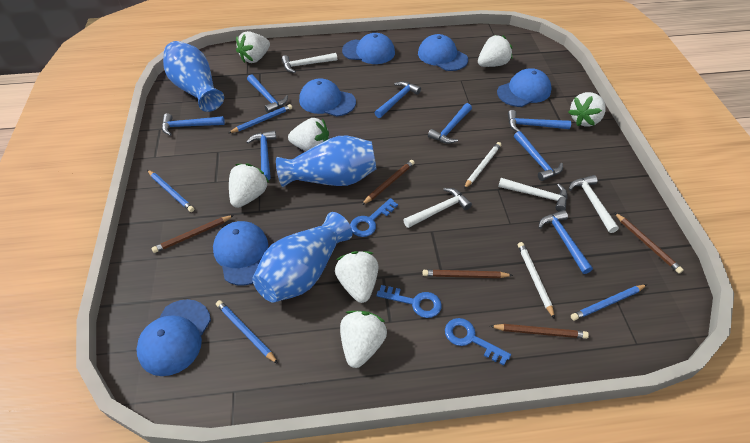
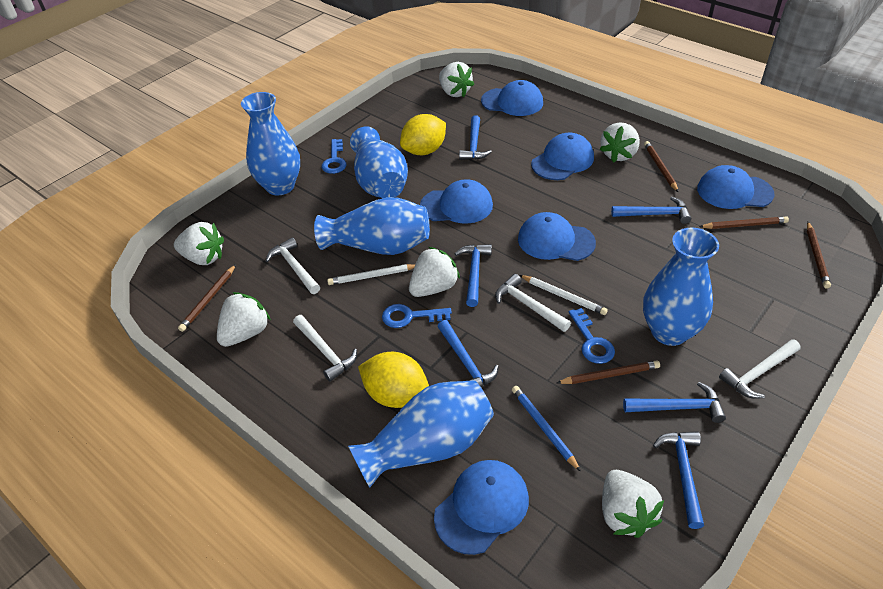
blue hammer: [162,113,225,136] [247,74,288,113] [247,130,276,180] [375,81,421,118] [428,103,472,144] [508,110,571,132] [514,131,563,181] [538,210,593,274] = 8 -> [437,320,499,387] [455,244,492,307] [459,115,492,160] [611,197,691,224] [623,382,726,423] [653,431,704,529] = 6
blue pencil: [147,170,194,212] [216,300,278,364] [229,104,292,133] [571,284,647,321] = 4 -> [512,386,581,472] = 1
blue vase: [163,41,224,112] [252,212,352,303] [276,136,377,187] = 3 -> [241,92,300,195] [314,197,430,255] [348,380,494,488] [350,126,408,198] [643,228,719,346] = 5
white strawberry: [229,163,269,208] [236,31,270,63] [288,118,329,151] [335,251,378,303] [340,311,387,368] [478,35,512,67] [568,92,606,126] = 7 -> [174,222,224,265] [217,292,271,347] [409,247,460,297] [439,62,474,97] [599,122,640,163] [602,470,664,538] = 6
yellow lemon: none = 0 -> [358,352,429,408] [400,114,446,155] = 2

